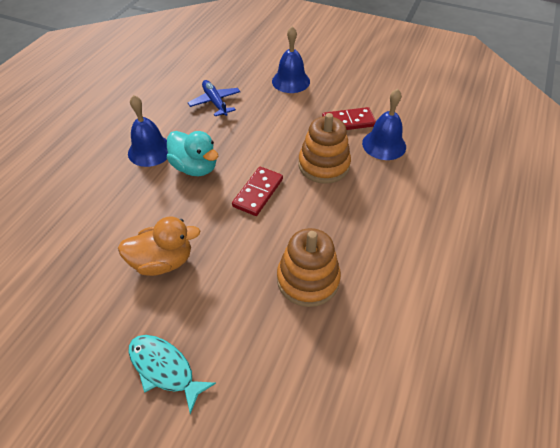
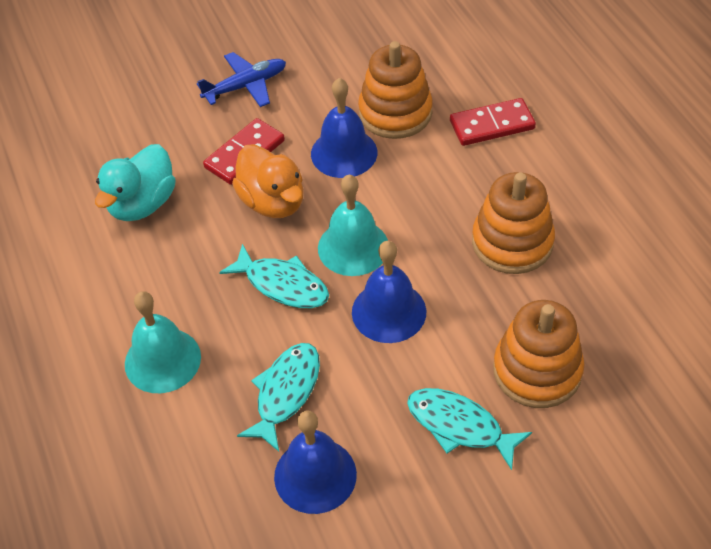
orange stacking toy: [277,228,341,307] [298,113,351,184] = 2 -> [358,41,433,139] [472,172,555,274] [493,300,585,408] = 3
turquoise bell: none = 0 -> [125,291,201,393] [318,175,388,276] = 2
turquoise fish: [128,335,216,414] = 1 -> [219,244,329,308] [237,343,320,452] [407,388,532,470] = 3

